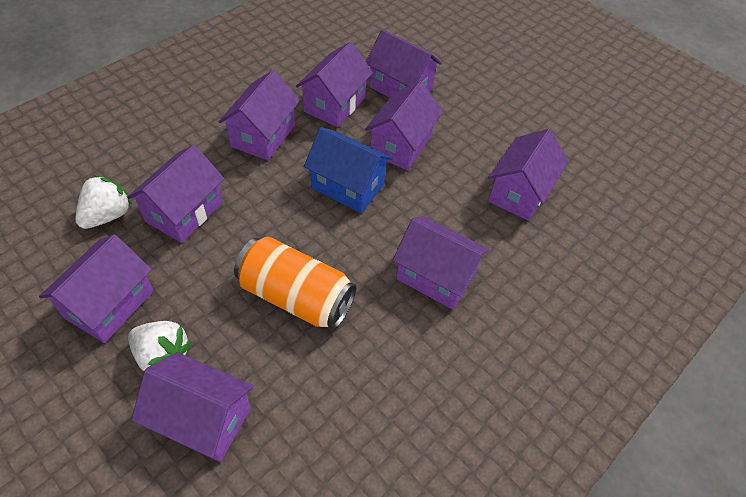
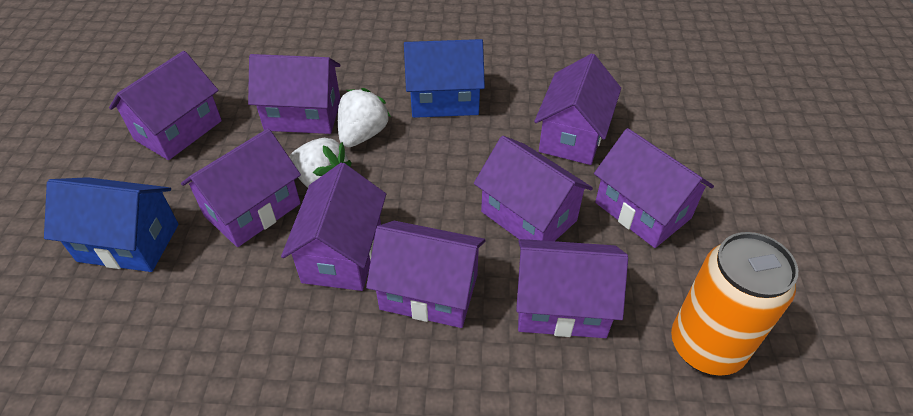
blue house: [304,127,393,213] = 1 -> [44,177,179,272] [404,39,485,118] = 2

